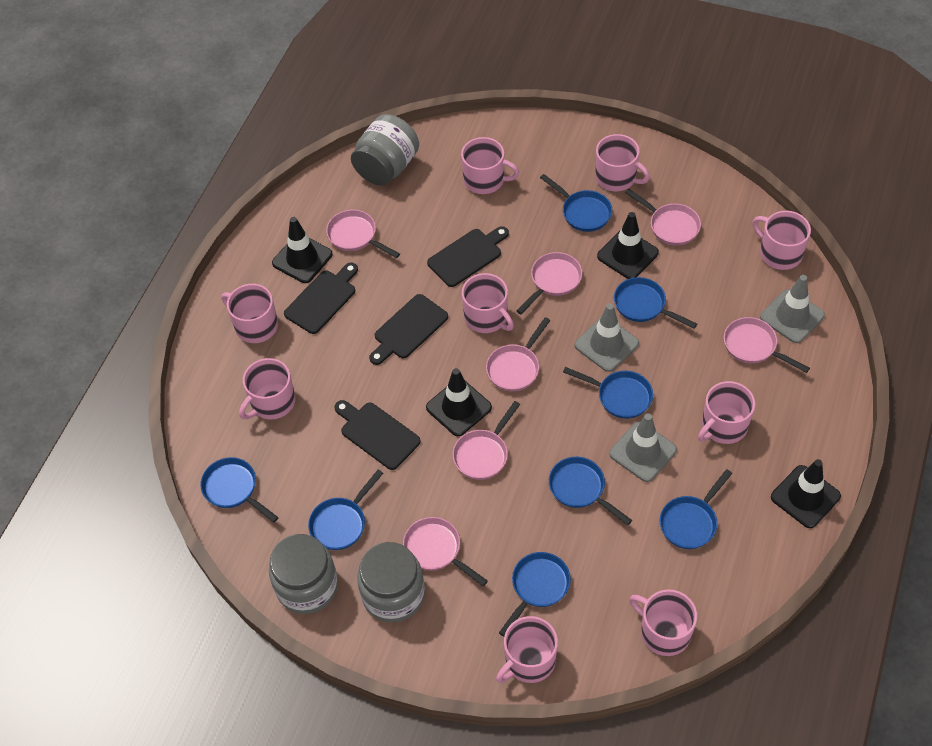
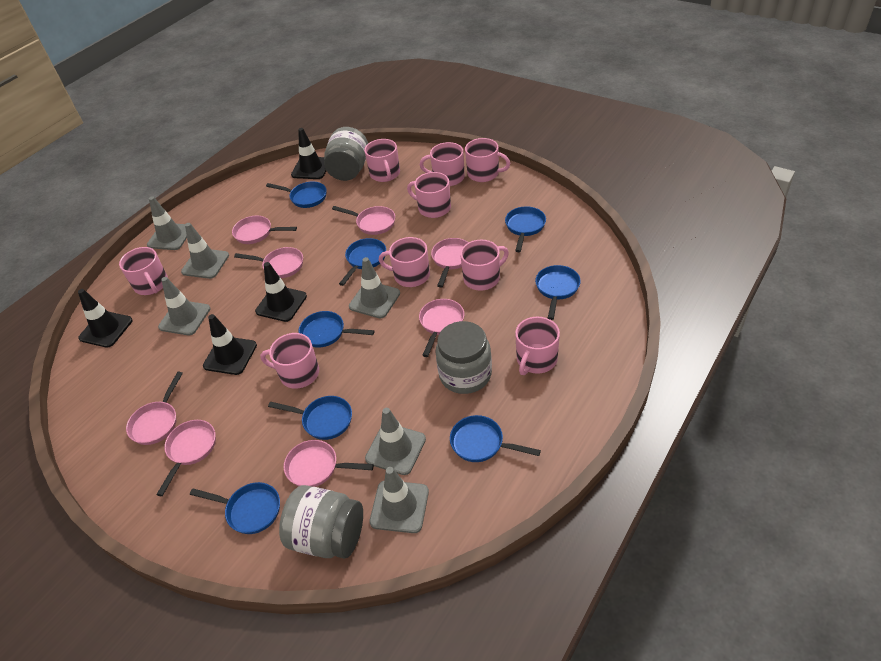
black cutting board: [284,263,358,334] [334,400,421,470] [369,294,448,365] [427,226,509,287] = 4 -> none = 0
grey traffic cone: [575,304,639,372] [609,413,677,482] [760,275,825,343] = 3 -> [147,196,187,250] [158,277,210,335] [181,223,229,279] [349,257,400,318] [365,408,426,475] [370,467,429,533] = 6
pink pan: [326,210,400,258] [403,517,488,586] [453,401,520,480] [486,317,551,391] [517,252,582,314] [625,189,701,246] [724,317,810,373] = 7 -> [126,371,183,445] [156,420,216,496] [232,216,297,244] [234,247,303,278] [284,440,374,487] [332,206,395,235] [419,299,464,357] [431,238,469,288] = 8

